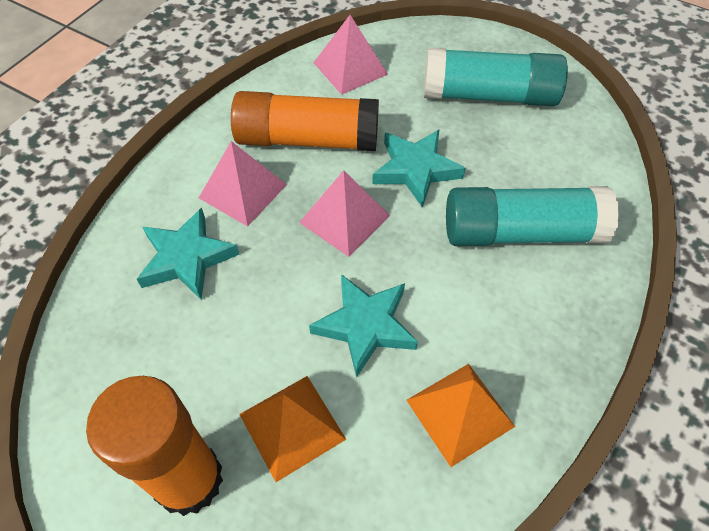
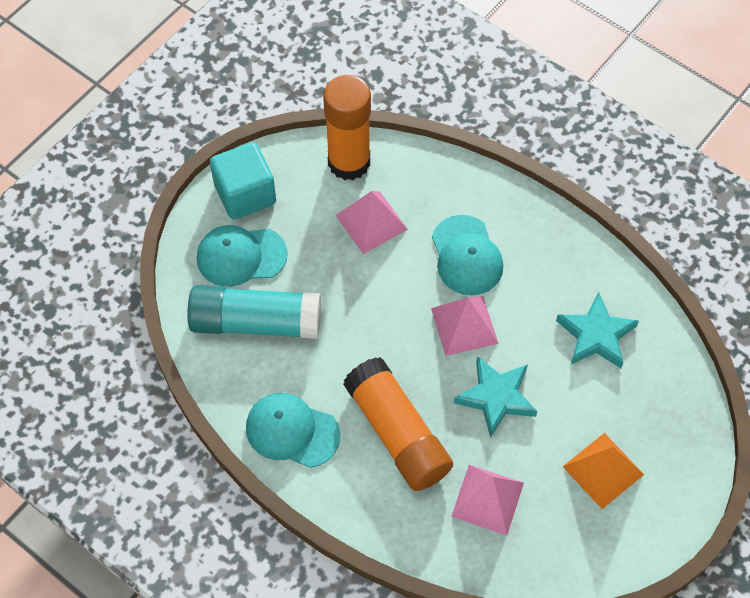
orange pyramid: [239,376,346,482] [406,364,515,467] = 2 -> [563,433,644,509] = 1
turquoise cap: none = 0 -> [197,225,288,287] [246,393,340,468] [432,215,503,295] = 3
turquoise cube: none = 0 -> [210,142,276,219] = 1
turquoise glue stick: [424,48,568,106] [446,186,619,246] = 2 -> [187,285,321,339] = 1
turquoise star: [137,208,240,300] [309,274,418,378] [372,129,465,208] = 3 -> [454,356,537,438] [556,292,639,368] = 2

